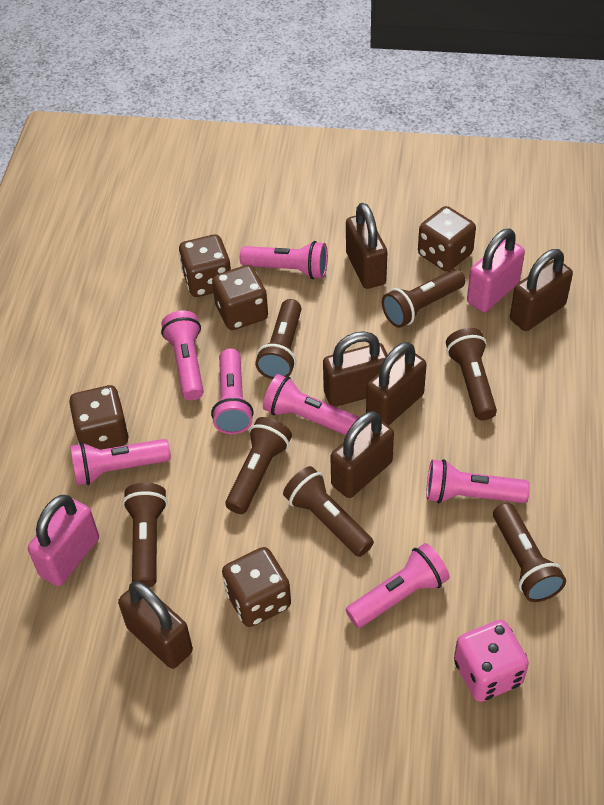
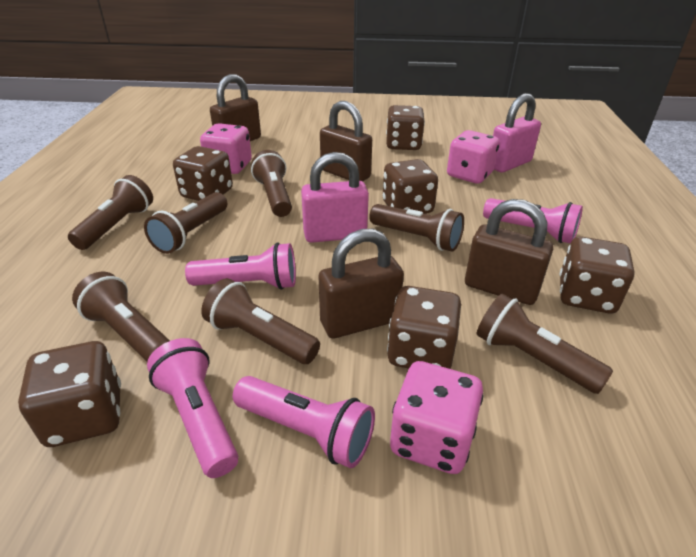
brown dice: [69,385,129,450] [179,234,231,297] [212,265,268,330] [222,547,291,627] [418,206,476,271] = 5 -> [18,341,121,447] [173,146,233,201] [383,159,438,214] [386,105,425,150] [387,286,461,369] [559,236,634,313] = 6
brown padlock: [118,581,193,669] [323,331,388,407] [330,411,394,498] [346,203,387,289] [366,342,427,426] [510,249,573,331] = 6 -> [210,74,261,141] [318,229,404,339] [320,101,372,181] [465,199,553,305] = 4
pink dice: [454,620,529,702] = 1 -> [200,123,252,174] [390,361,484,474] [447,130,499,184] = 3
pink flashlight: [70,439,171,485] [161,310,204,401] [211,348,254,434] [240,241,328,279] [263,374,359,435] [346,543,450,628] [426,459,530,503] = 7 -> [147,338,238,478] [185,243,296,290] [233,376,375,468] [483,198,583,243] = 4

